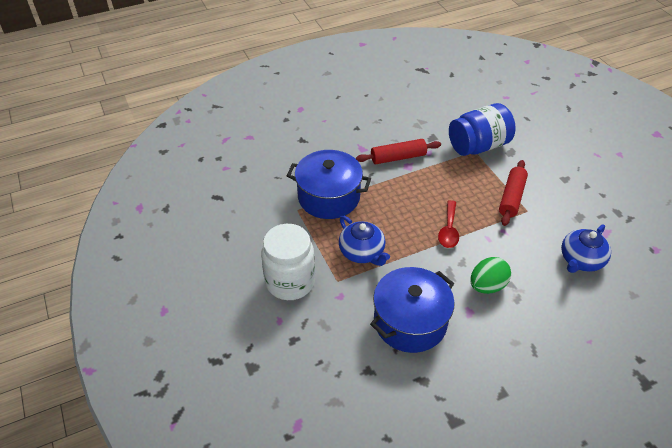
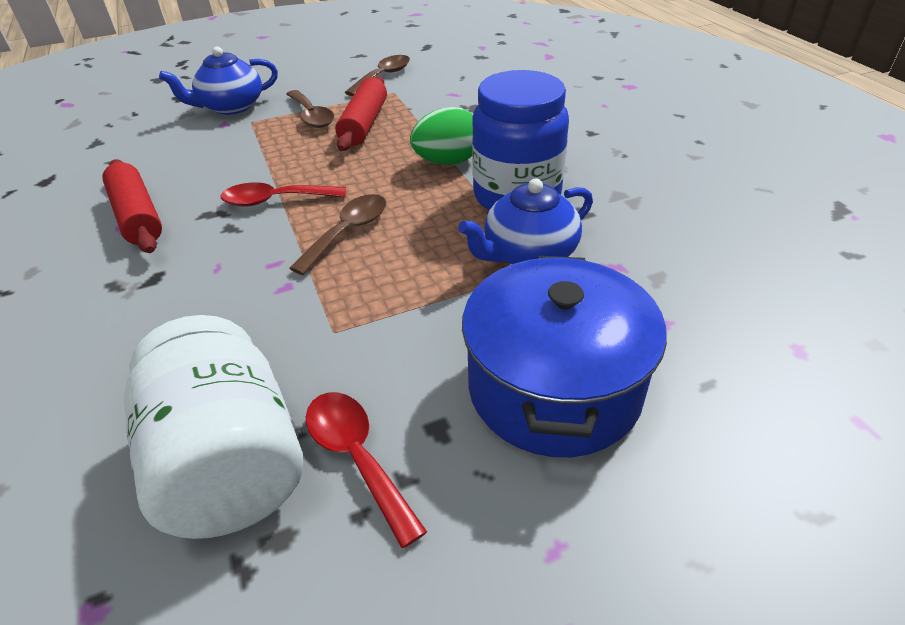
blue pot: [287,150,371,219] [370,267,455,353] = 2 -> [462,255,667,457] = 1
brown spoon: none = 0 -> [286,90,334,128] [289,194,386,275] [344,55,410,96] = 3
red spoon: [438,200,459,248] = 1 -> [221,182,346,207] [306,392,427,548] = 2

